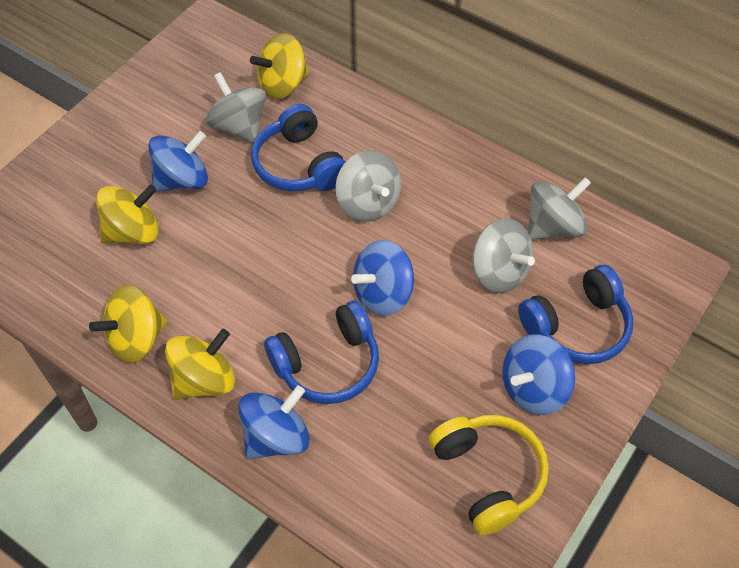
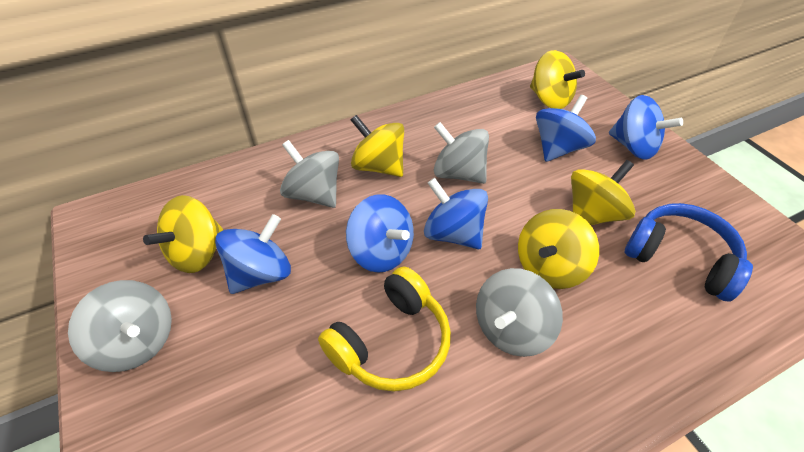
blue headphones: [251,104,345,191] [264,301,379,404] [518,265,633,364] = 3 -> [625,203,753,302] = 1
blue spinning top: [148,131,208,192] [238,385,310,459] [351,240,414,316] [502,335,575,415] = 4 -> [215,214,291,294] [346,194,414,273] [424,178,488,249] [536,95,596,162] [609,95,683,160] = 5
yellow spinning top: [89,285,167,363] [96,184,159,244] [165,329,235,400] [250,33,309,99] = 4 -> [143,195,223,273] [351,115,404,177] [518,209,599,289] [530,50,585,109] [571,160,635,225] = 5

